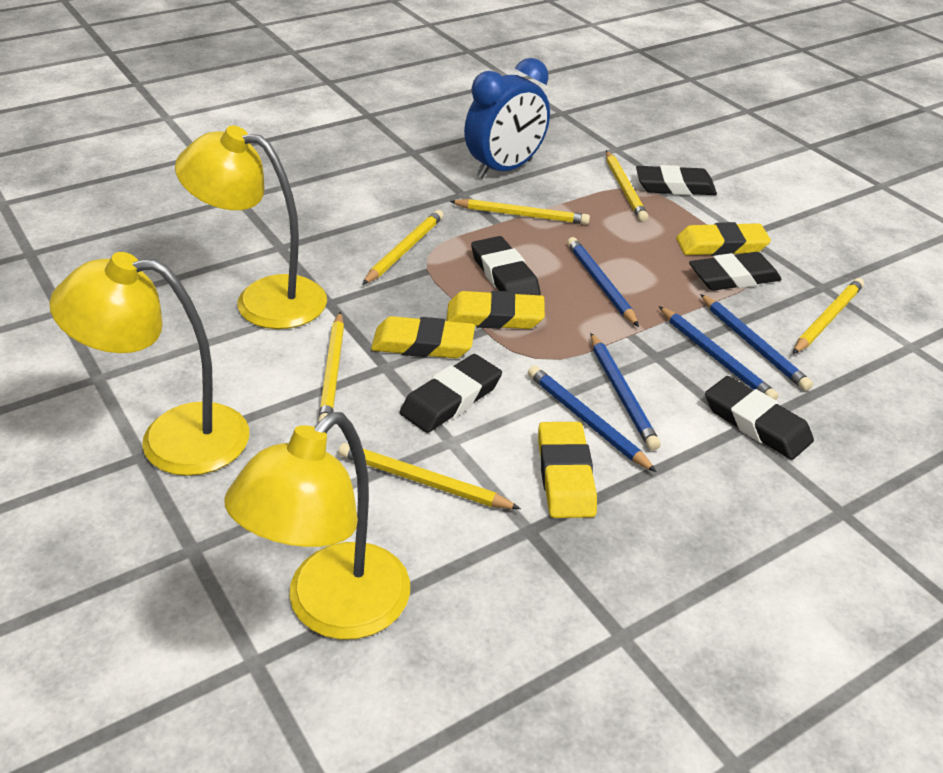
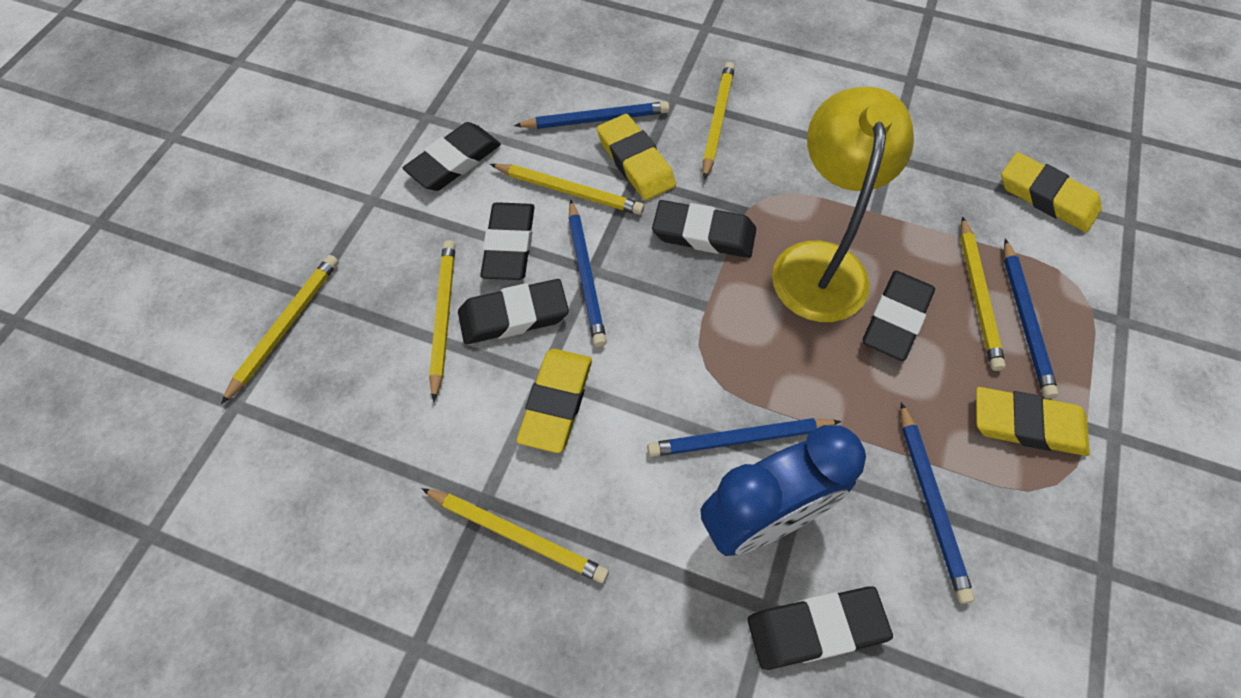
black eraser: [400,354,502,433] [471,236,541,295] [636,165,717,195] [689,252,782,291] [705,376,814,460] = 5 -> [403,122,501,191] [458,279,569,344] [480,202,534,280] [652,200,756,258] [748,586,893,670] [863,271,935,361] = 6
yellow lamp: [49,252,249,476] [175,125,327,329] [224,412,410,640] = 3 -> [772,87,914,322] = 1

